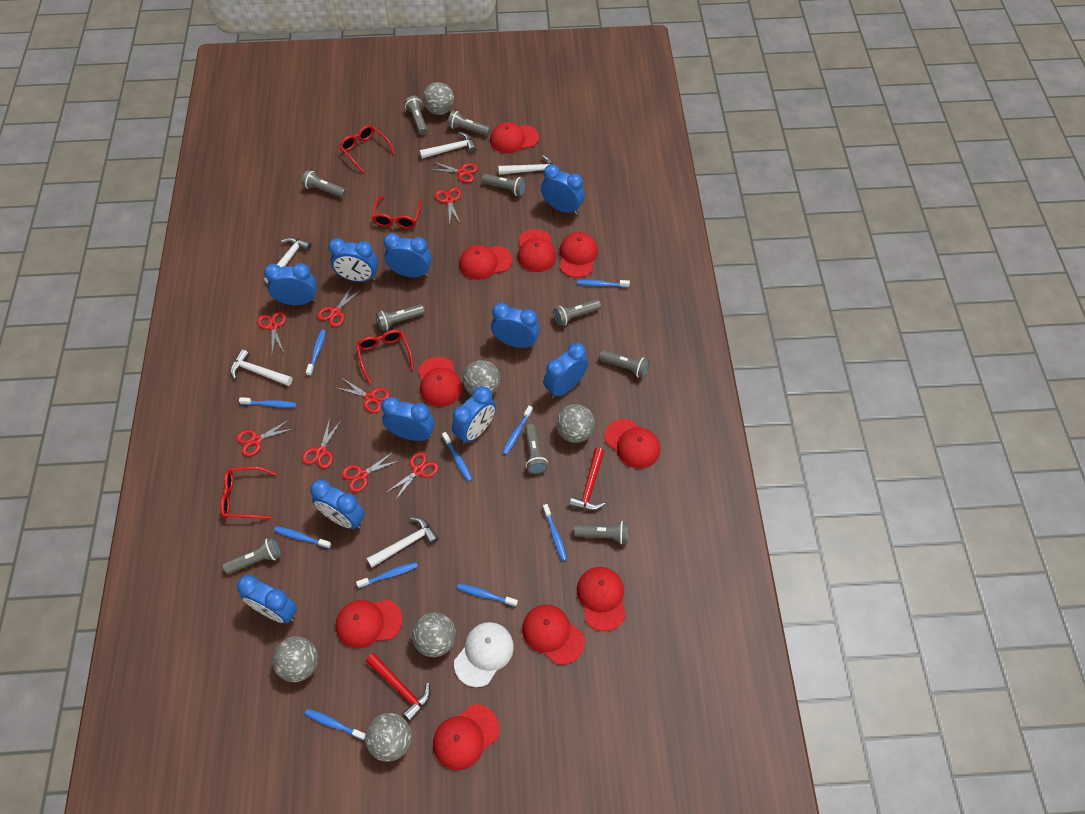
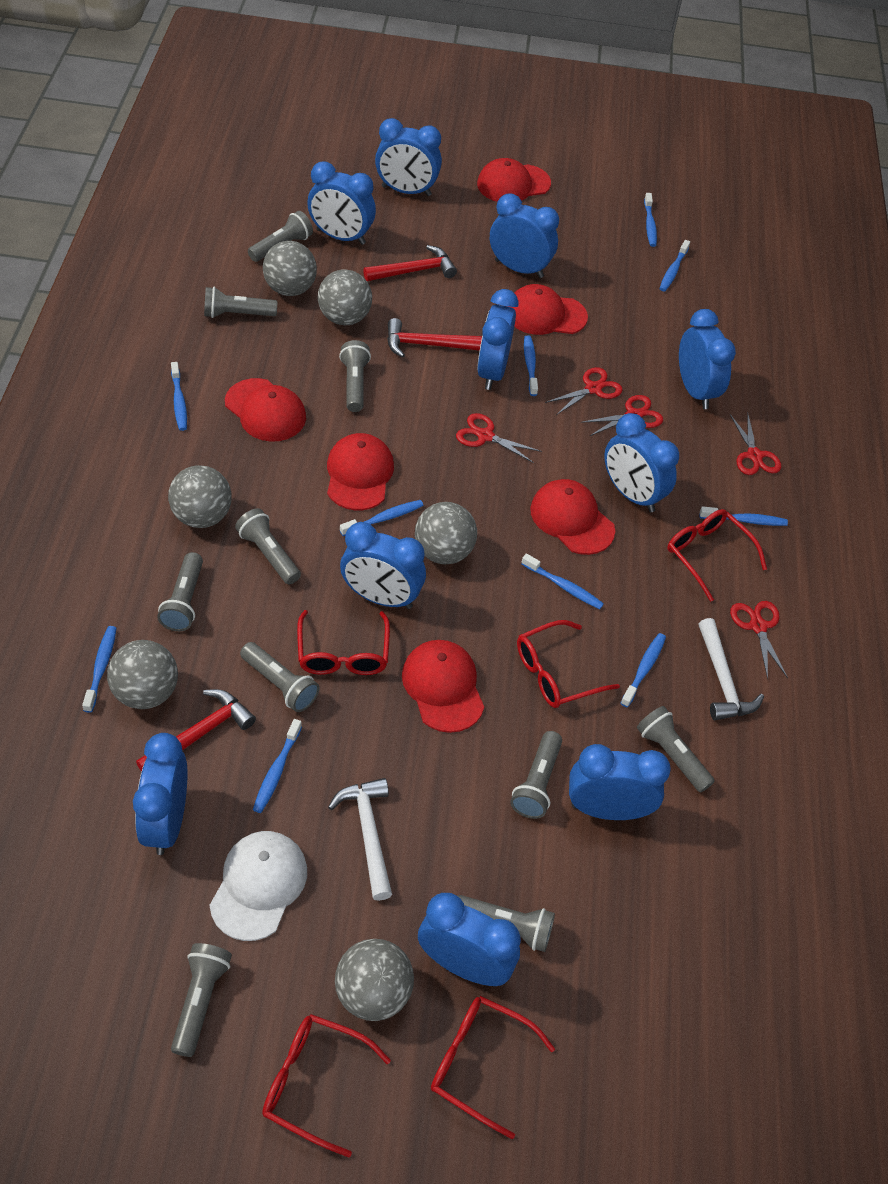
red cap: [336,600,403,648] [418,357,462,407] [433,704,500,770] [459,245,512,280] [490,122,539,153] [518,229,556,272] [522,605,585,665] [559,232,598,278] [577,567,626,631] [605,419,660,469] = 10 -> [225,378,306,442] [327,433,394,510] [402,640,484,733] [477,158,551,202] [506,284,588,335] [530,479,615,555] = 6
red glasses: [220,467,277,519] [339,125,395,173] [356,330,414,383] [372,196,423,229] = 4 -> [262,1014,391,1157] [297,610,390,675] [431,996,555,1139] [517,620,620,708] [667,509,767,602] = 5
red hammer: [366,653,431,722] [569,448,605,511] = 2 -> [136,689,256,772] [363,245,457,281] [387,318,482,358] = 3
red scissors: [236,419,295,456] [257,311,286,354] [302,418,341,469] [317,285,362,327] [335,378,390,413] [341,451,398,492] [386,452,439,500] [433,162,478,183] [435,187,461,225] = 9 -> [456,413,542,463] [545,367,623,415] [581,395,663,436] [730,414,781,475] [730,601,788,680] = 5
white hammer: [230,349,293,386] [264,237,312,284] [367,517,439,567] [420,132,477,159] [498,155,553,175] = 5 -> [328,778,392,901] [699,618,764,720] = 2

